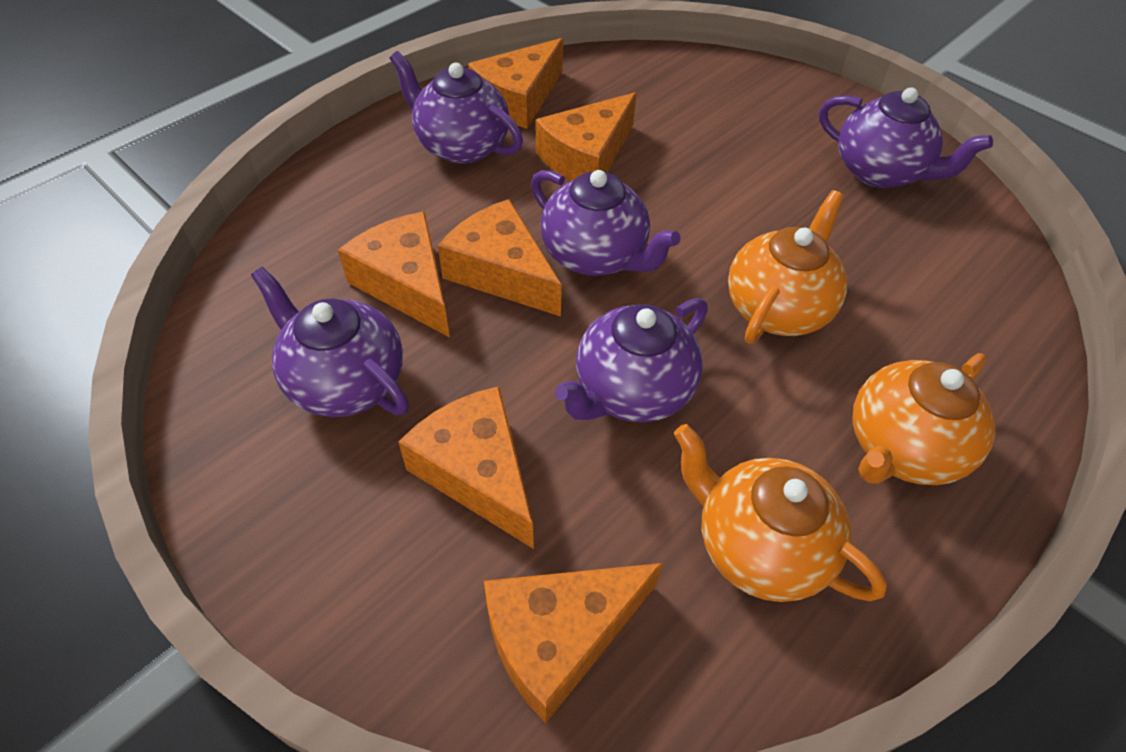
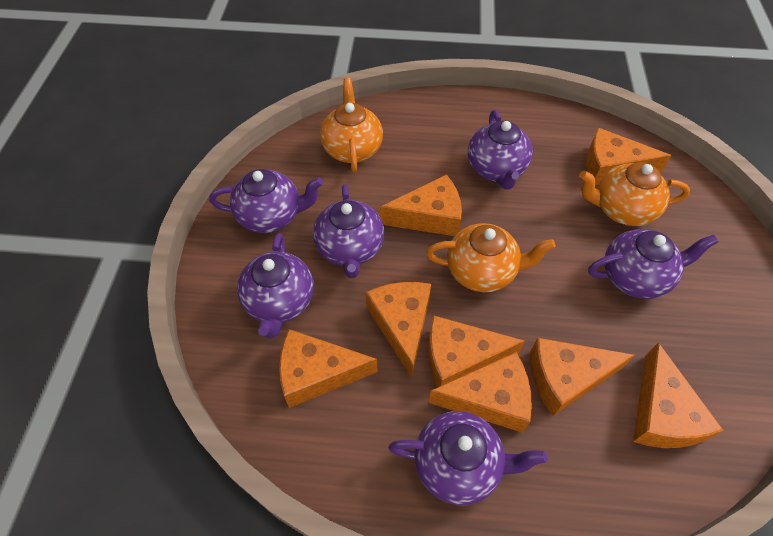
orange cheese: [338,212,450,337] [398,386,534,549] [438,199,562,316] [468,38,563,129] [484,563,663,723] [536,92,637,181] = 6 -> [279,329,377,408] [366,282,431,378] [380,174,462,236] [428,315,525,388] [428,352,532,433] [530,338,635,416] [586,128,671,185] [633,343,724,448] = 8
purple teapot: [251,267,409,417] [389,51,523,164] [531,170,681,276] [555,298,708,422] [819,87,993,188] = 5 -> [209,169,323,233] [237,233,314,338] [313,184,384,278] [389,411,548,505] [468,110,533,190] [588,229,718,299] = 6

